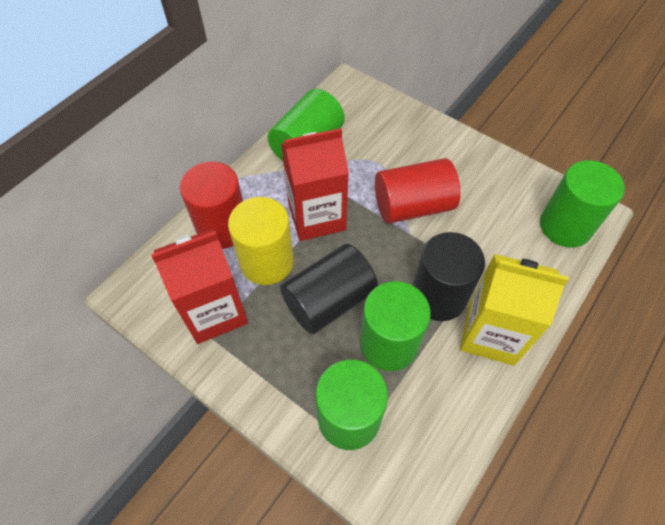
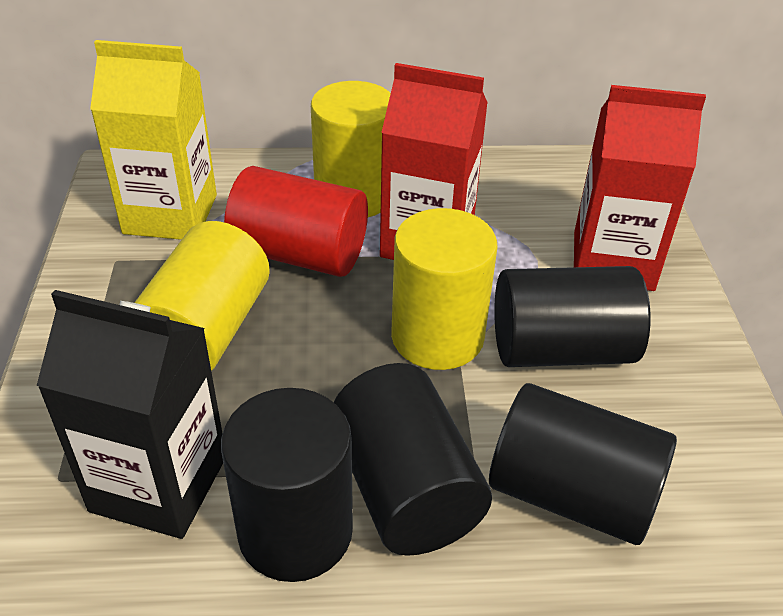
black carton: none = 0 -> [37,290,223,539] = 1
black cylinder: [280,244,378,334] [413,232,485,321] = 2 -> [221,388,353,582] [334,363,492,556] [489,383,677,545] [494,266,651,367] = 4
green cylinder: [268,89,345,161] [316,360,388,450] [360,281,431,371] [540,160,625,248] = 4 -> none = 0
red cylinder: [180,162,243,249] [375,158,460,224] = 2 -> [224,166,368,277] = 1
yellow cylinder: [228,197,294,285] = 1 -> [134,221,270,371] [311,81,391,217] [391,208,498,370] = 3

